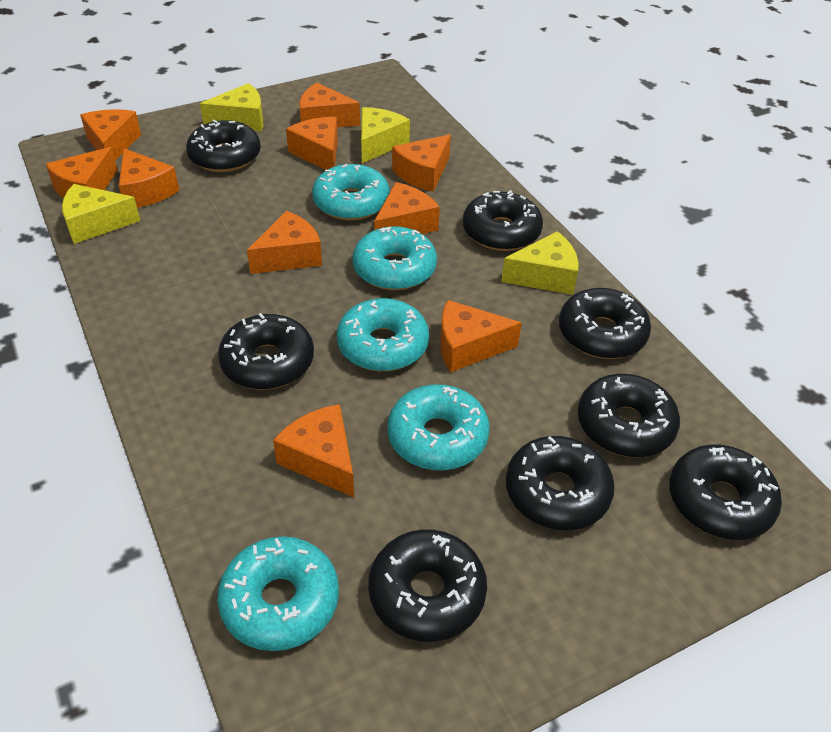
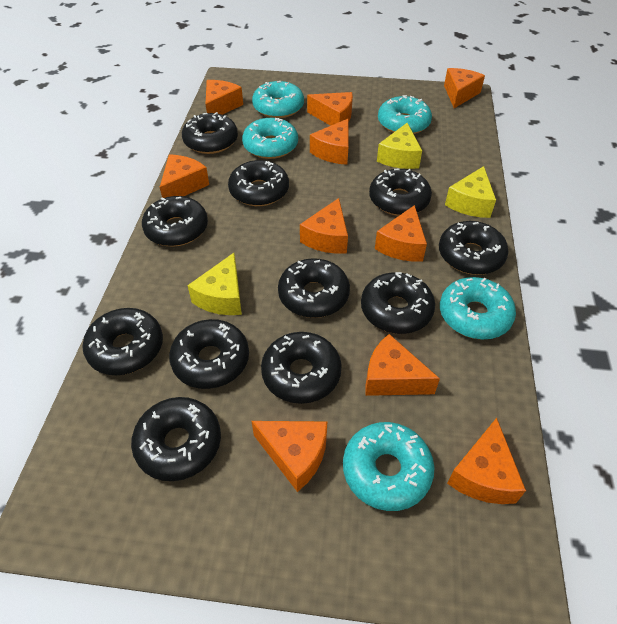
black donut: [186,120,261,172] [218,313,314,390] [368,529,487,642] [463,190,543,251] [506,436,615,530] [559,288,651,359] [578,374,680,457] [669,445,782,540] = 8 -> [82,308,163,375] [131,397,221,481] [142,196,208,247] [169,319,249,389] [182,112,238,154] [228,160,289,206] [261,332,342,404] [278,258,350,318] [361,272,435,334] [369,168,432,216] [439,221,508,275] = 11
yellow cheese: [62,184,140,244] [200,83,263,132] [361,107,410,163] [501,231,579,295] = 4 -> [187,253,242,315] [377,123,422,169] [445,166,496,218] = 3

